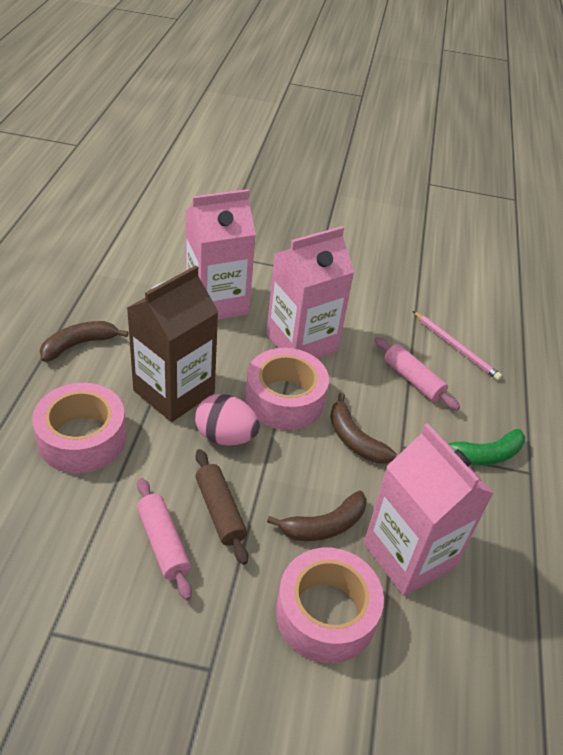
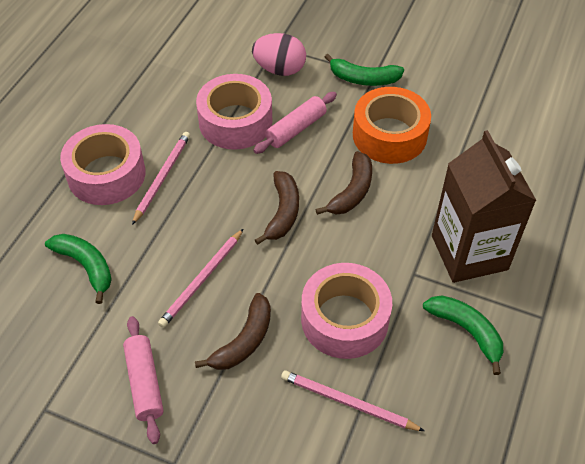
brown rolling pin: [195,449,248,565] = 1 -> none = 0
green banana: [448,429,525,465] = 1 -> [45,234,112,304] [325,54,404,86] [423,295,503,375] = 3
orange tape: none = 0 -> [353,87,431,164] = 1
pink carton: [185,189,256,320] [266,226,354,359] [364,423,493,596] = 3 -> none = 0
pink pencil: [413,311,502,380] = 1 -> [132,132,190,225] [158,229,243,328] [281,370,424,431] = 3

